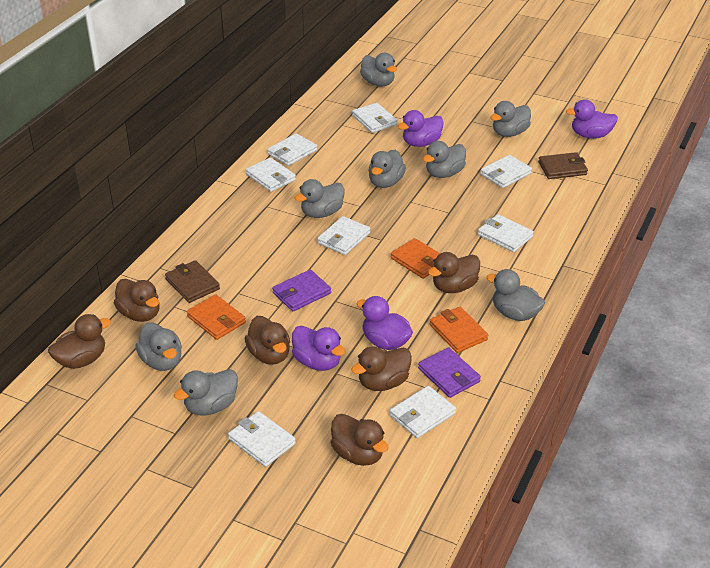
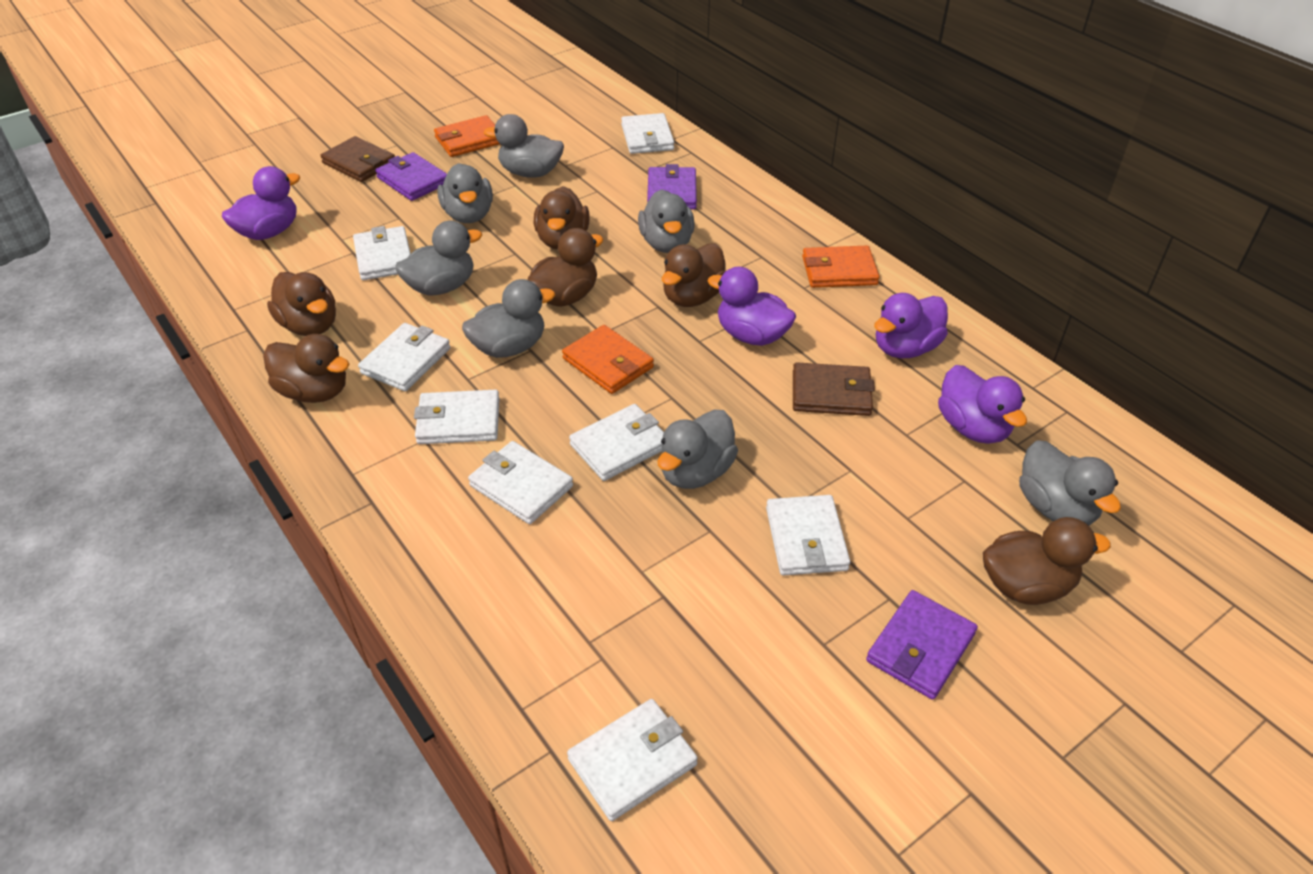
grey duck: [135,322,182,371] [174,369,238,416] [295,179,345,218] [360,53,397,86] [368,150,406,188] [423,141,466,178] [486,269,545,321] [490,101,531,137] = 8 -> [395,221,482,296] [437,163,493,223] [462,279,555,358] [483,114,564,178] [638,189,695,253] [658,410,738,489] [1019,440,1121,526] = 7
purple wallet: [272,270,331,311] [418,347,481,398] = 2 -> [375,152,447,201] [647,164,697,209] [866,590,978,700] = 3

